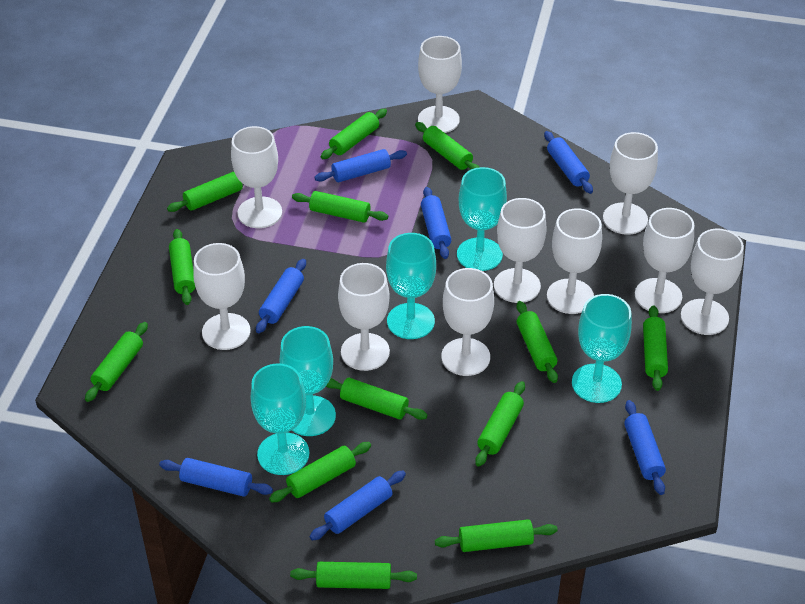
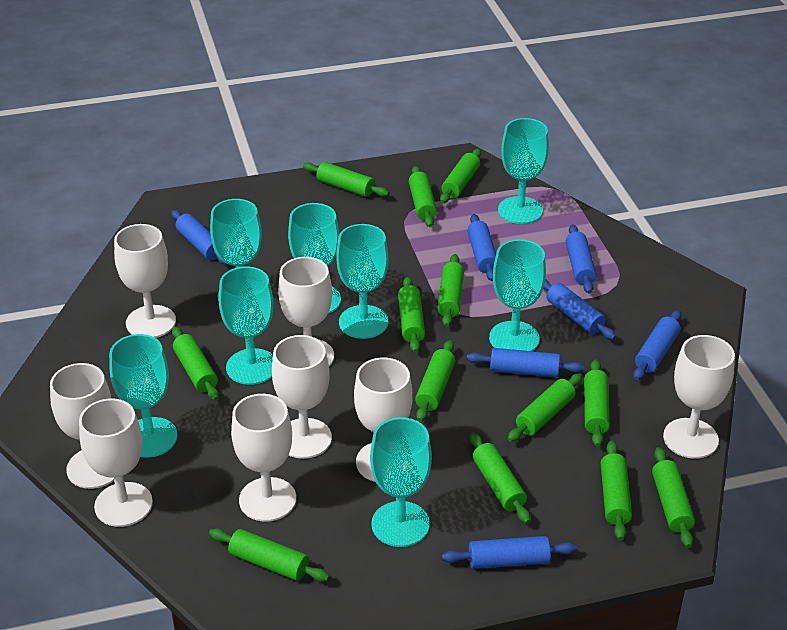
turquoise goblet: [251,364,309,475] [280,326,336,436] [386,233,436,339] [457,167,507,271] [572,294,632,403] = 5 -> [109,334,178,458] [210,199,262,301] [219,266,273,385] [288,203,341,314] [336,224,389,339] [370,417,432,547] [489,239,546,351] [498,118,549,224] = 8
white goblet: [193,243,250,350] [231,126,282,228] [338,263,390,371] [418,36,462,133] [441,268,494,376] [494,198,547,303] [547,208,602,314] [603,132,658,235] [635,208,694,313] [681,229,744,335] = 10 -> [50,363,114,489] [79,398,153,527] [114,224,176,338] [231,394,296,522] [272,335,332,459] [278,257,334,366] [354,357,413,482] [663,335,735,459] = 8

